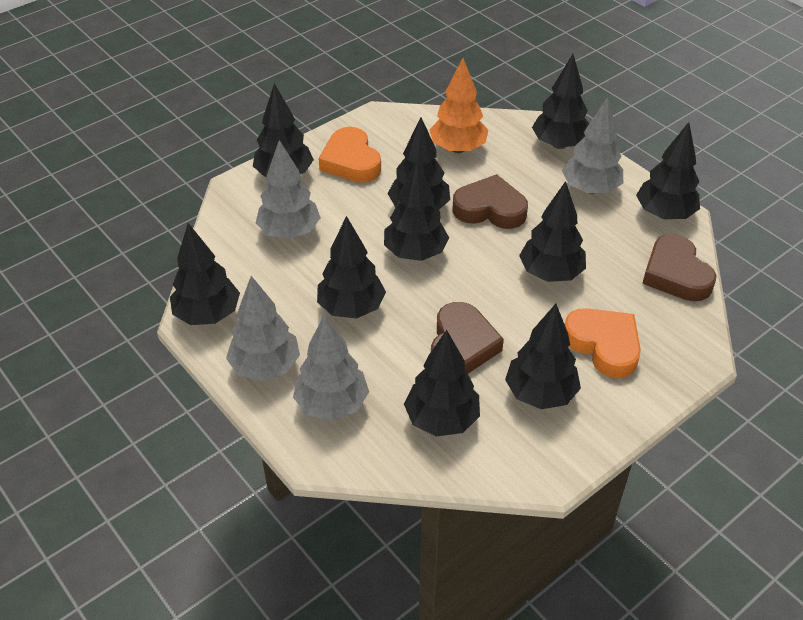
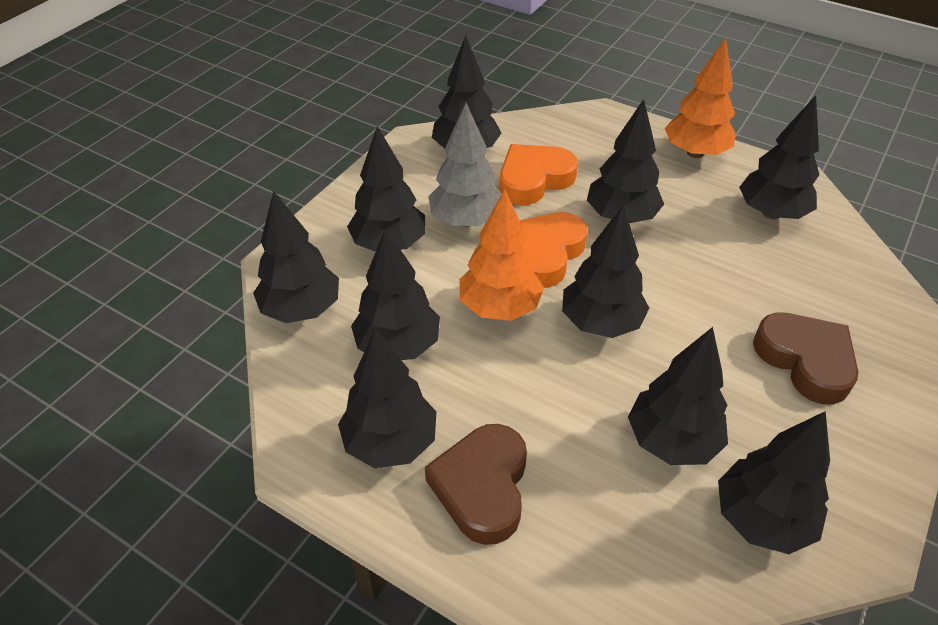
brown heart: [431,302,504,374] [453,174,528,229] [642,234,716,301] = 3 -> [425,424,527,545] [753,312,858,404] = 2
grey tree: [226,276,300,381] [256,140,321,239] [293,314,369,421] [562,97,623,194] = 4 -> [428,103,502,227] = 1
orange tree: [429,58,488,153] = 1 -> [459,189,544,321] [665,37,735,158] = 2

